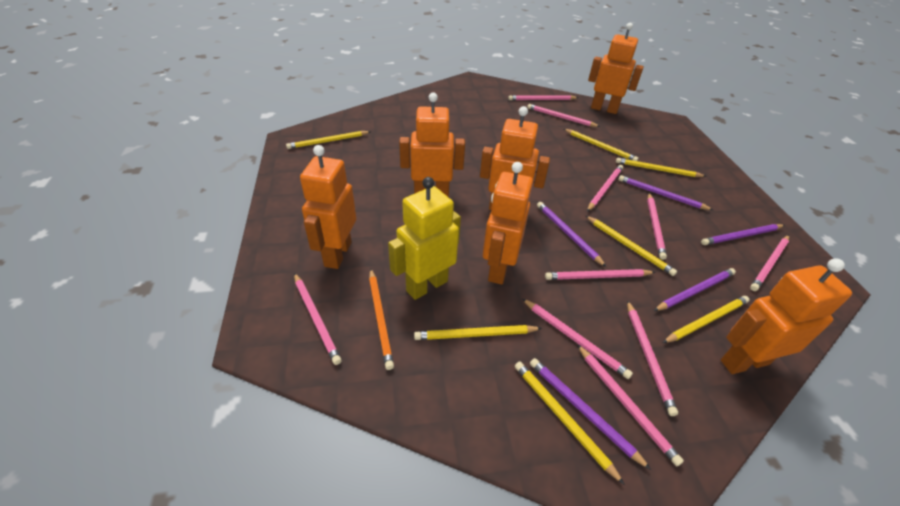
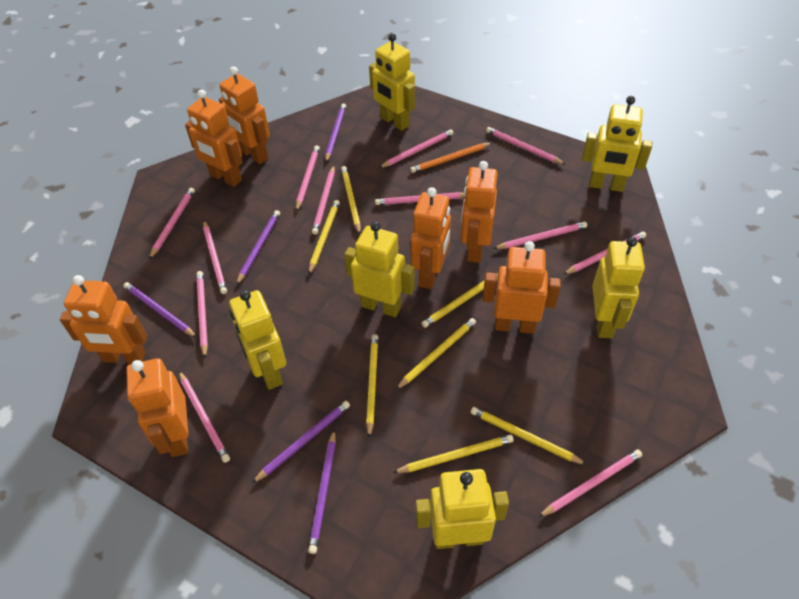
orange robot: [300,145,356,269] [399,93,465,197] [480,106,550,210] [483,162,533,285] [588,23,644,114] [721,258,852,374] = 6 -> [60,275,147,364] [126,358,188,457] [185,90,242,187] [219,66,270,164] [410,187,451,289] [461,161,498,263] [483,241,561,334] = 7
pink pencil: [294,273,342,365] [508,95,578,100] [523,299,633,379] [527,104,600,127] [545,269,656,280] [577,344,684,466] [587,165,623,212] [627,300,678,416] [647,193,667,260] [750,235,789,291] = 10 -> [149,188,195,259] [179,371,230,463] [196,271,208,358] [203,221,227,294] [296,145,320,212] [312,166,335,235] [375,192,465,205] [379,129,453,168] [486,127,566,165] [493,222,587,249] [539,450,642,517] [563,232,646,275] = 12
yellow robot: [388,177,461,300] = 1 -> [229,290,286,390] [344,221,415,317] [369,33,415,131] [416,469,509,549] [582,96,652,192] [592,237,645,338] = 6

